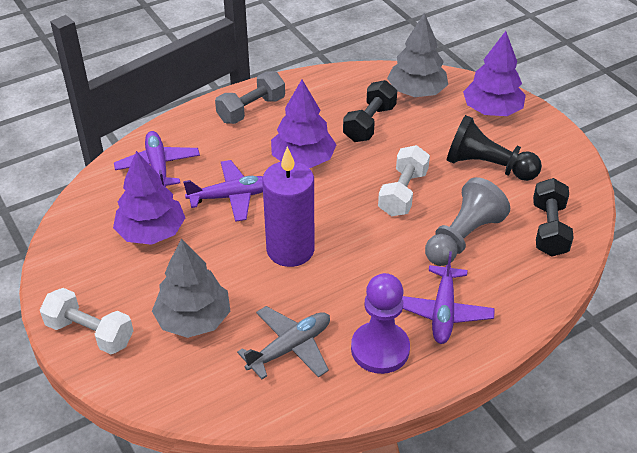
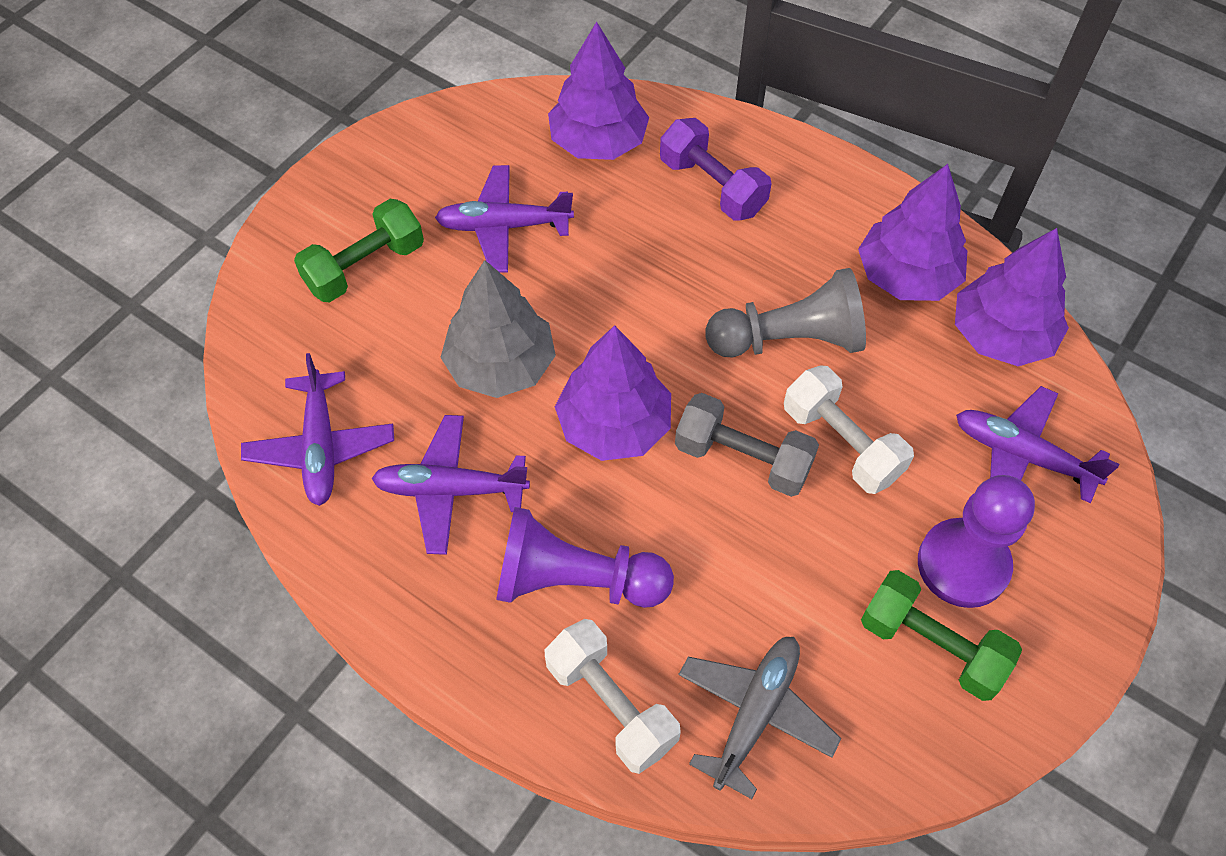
black dumbbell: [343,80,397,142] [533,178,574,257] = 2 -> none = 0
black pawn: [447,115,542,181] = 1 -> none = 0
green dumbbell: none = 0 -> [294,199,424,302] [861,570,1022,701] = 2
grey tree: [152,239,231,338] [387,13,448,97] = 2 -> [440,260,556,398] = 1
purple candle: [262,147,314,267] = 1 -> none = 0
purple dumbbell: none = 0 -> [660,118,771,221] = 1
purple pawn: [351,273,410,374] = 1 -> [496,507,674,608] [918,475,1035,608] = 2
purple plane: [114,131,200,187] [183,160,263,222] [402,251,495,344] = 3 -> [241,353,394,506] [371,415,530,555] [435,165,574,273] [956,386,1120,503] = 4
purple tree: [113,151,185,245] [271,80,337,168] [463,31,526,116] = 3 -> [548,22,649,160] [555,325,671,461] [858,164,967,301] [955,228,1069,366] = 4

